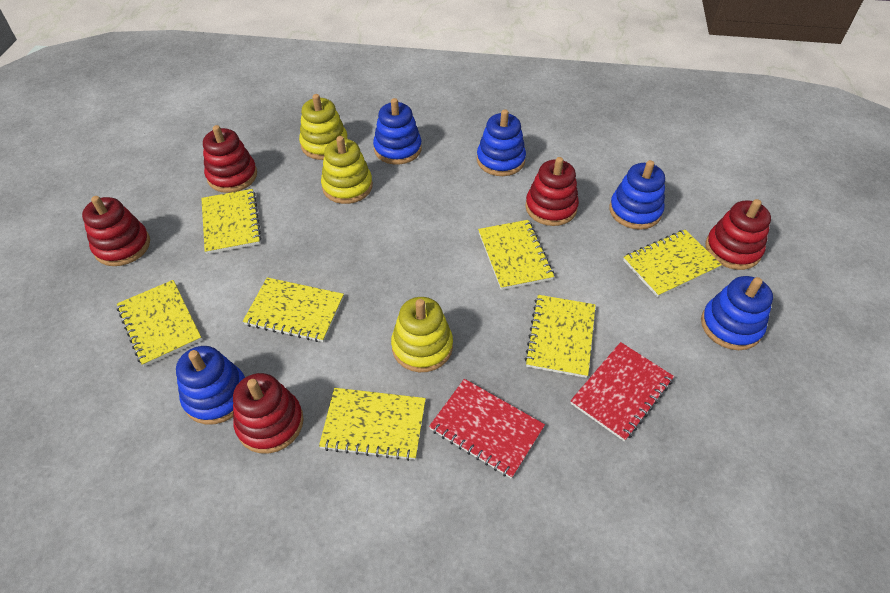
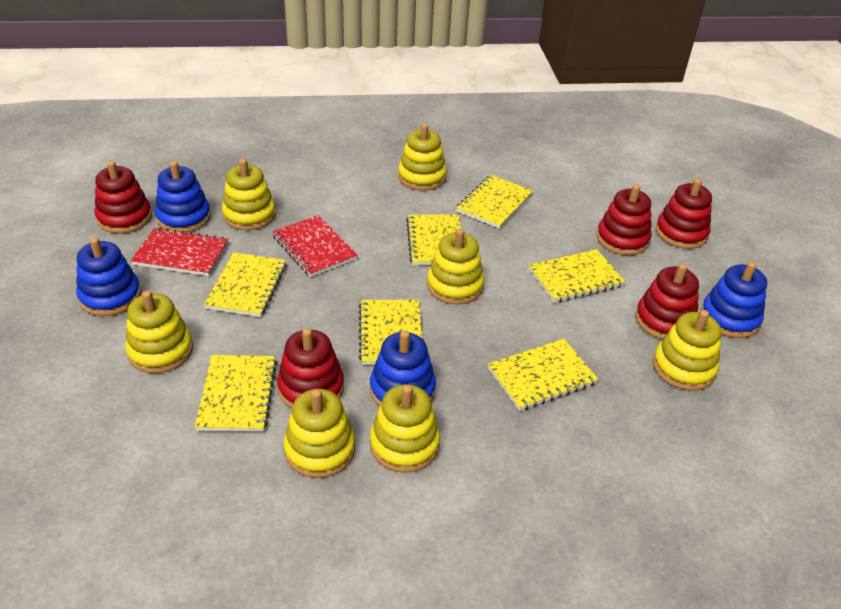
blue stacking toy: [176,346,245,425] [373,98,422,165] [477,109,526,176] [609,160,665,230] [701,276,773,350] = 5 -> [76,237,141,316] [155,161,211,233] [370,330,436,407] [701,262,767,338] = 4
yellow stacking toy: [299,94,348,160] [321,136,373,204] [391,297,453,372] = 3 -> [125,291,193,373] [222,159,276,230] [283,389,355,478] [370,384,440,473] [398,124,447,191] [427,229,484,304] [653,310,721,391] = 7

